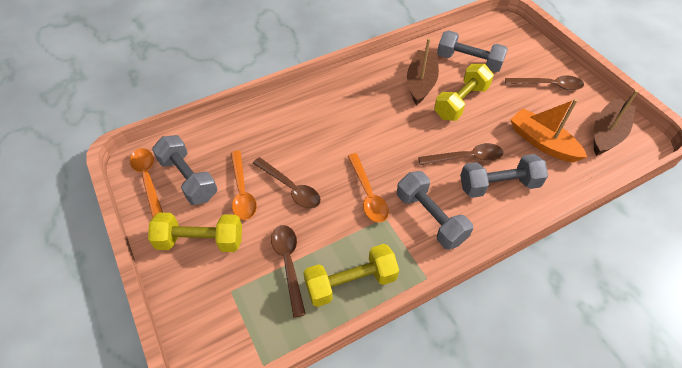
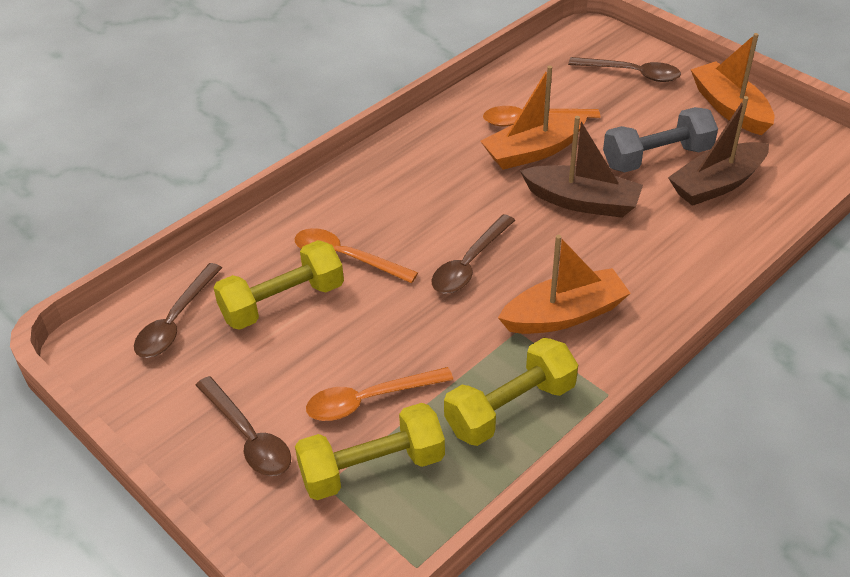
grey dumbbell: [152,135,217,205] [397,171,473,250] [437,30,508,72] [460,154,548,198] = 4 -> [603,107,718,172] = 1
orange boat: [510,99,587,162] = 1 -> [480,66,588,170] [498,235,631,334] [691,33,774,135] = 3

